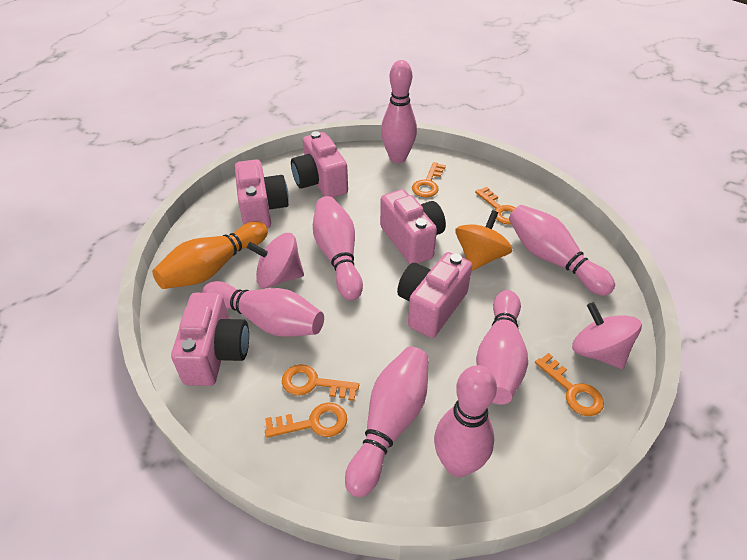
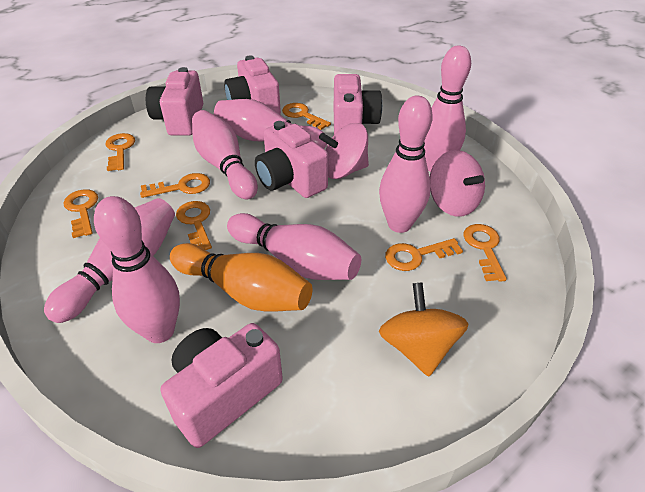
orange key: [265,402,347,438] [282,364,359,401] [412,162,446,197] [475,187,516,225] [535,353,604,416] = 5 -> [64,189,98,238] [106,133,135,171] [140,173,210,198] [176,201,212,250] [282,103,331,130] [385,238,463,271] [463,224,507,282] = 7

